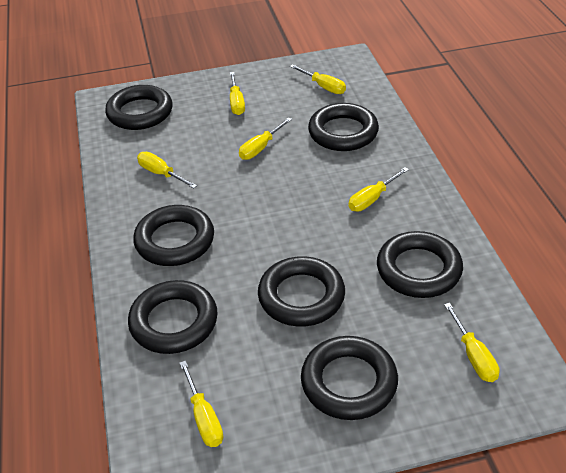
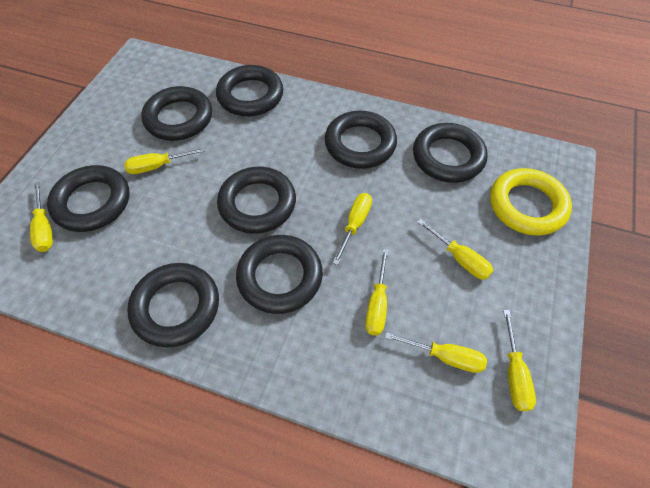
black ring: [105,85,172,130] [128,280,218,354] [133,205,214,266] [258,256,345,327] [301,336,398,420] [308,103,379,151] [377,231,463,298] = 7 -> [47,165,129,232] [127,263,219,347] [141,86,212,141] [216,65,283,116] [217,167,296,234] [236,235,323,314] [325,111,397,169] [413,123,488,183] = 8
yellow ring: none = 0 -> [490,168,572,236] = 1

